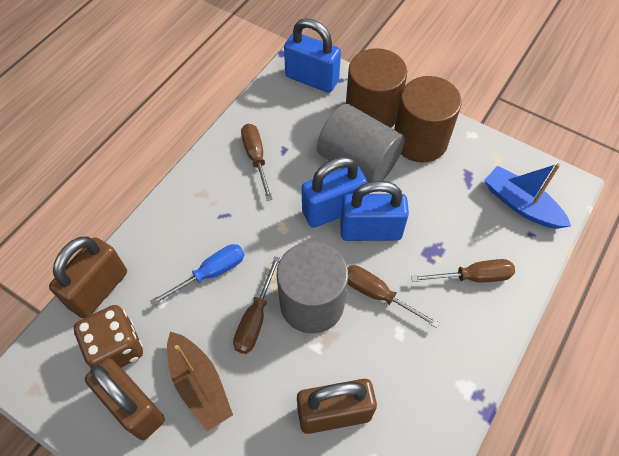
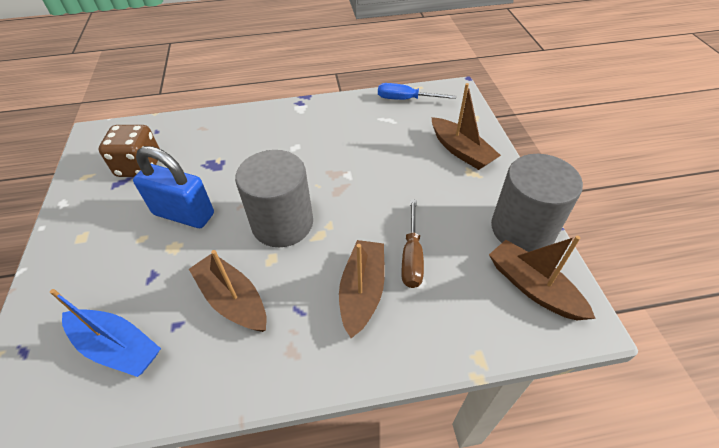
blue padlock: [284,18,341,93] [302,157,367,228] [340,181,409,241] = 3 -> [133,146,214,228] = 1
brown boat: [167,332,233,431] = 1 -> [189,250,267,332] [339,240,385,338] [431,83,501,170] [489,236,596,320] = 4
brown cylinder: [346,48,407,128] [394,76,462,163] = 2 -> none = 0
brown padlock: [49,237,127,318] [85,358,165,440] [297,379,377,434] = 3 -> none = 0
brown screwdriver: [233,256,281,354] [241,124,273,201] [348,265,440,328] [411,259,515,282] = 4 -> [401,199,424,288] = 1

